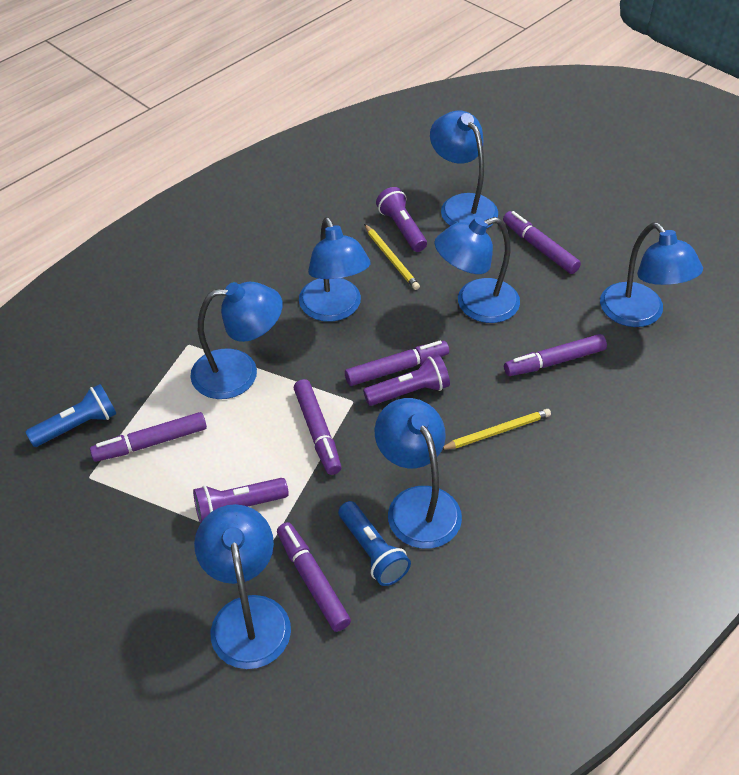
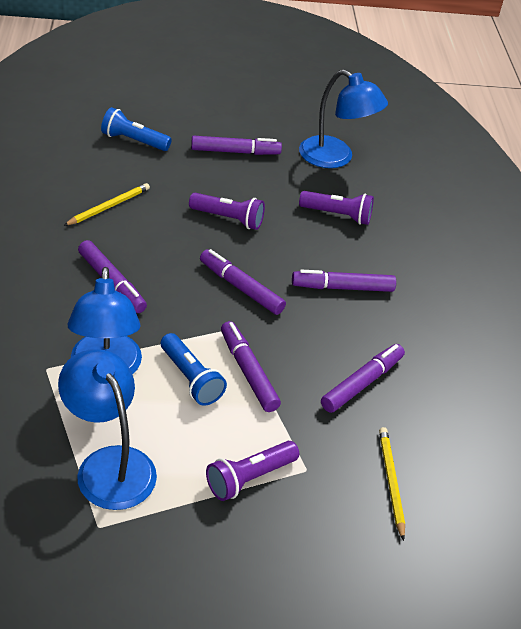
blue lamp: [190,282,283,399] [194,504,291,669] [299,217,370,322] [375,398,462,549] [430,111,498,228] [434,217,520,323] [600,222,703,327] = 7 -> [58,349,157,510] [68,267,142,374] [299,70,388,168] = 3

